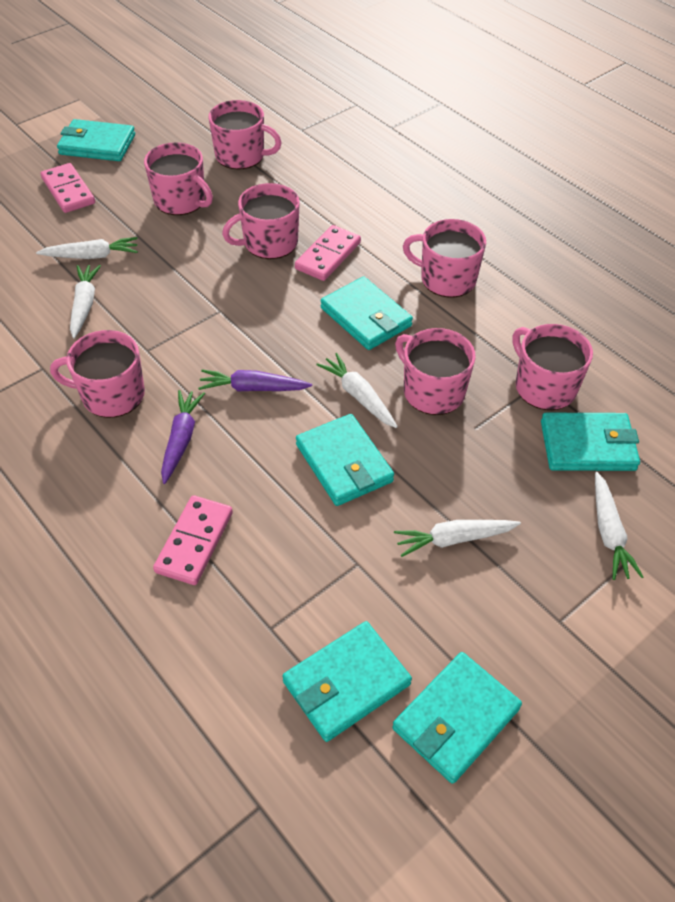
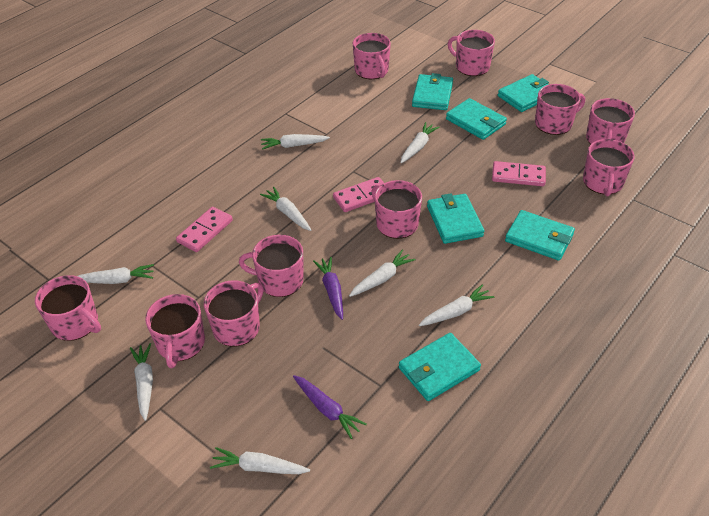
pink mug: [50,330,145,418] [144,142,213,215] [209,100,282,170] [222,183,300,259] [395,328,476,415] [403,219,486,298] [512,324,593,410] = 7 -> [35,275,101,341] [145,294,205,368] [204,280,264,347] [239,235,304,297] [353,33,391,79] [371,180,422,239] [448,30,495,76] [535,84,585,135] [583,139,635,196] [586,98,635,144] = 10
white carrot: [36,237,138,259] [70,265,101,338] [316,353,398,428] [394,520,521,557] [595,472,643,580] = 5 -> [78,264,154,284] [130,343,153,421] [210,447,310,474] [260,187,311,231] [261,134,330,150] [349,249,416,297] [401,122,440,163] [419,284,495,326] = 8

